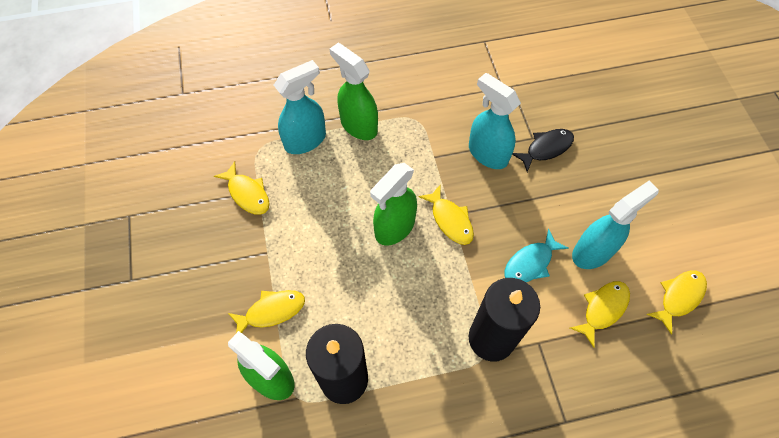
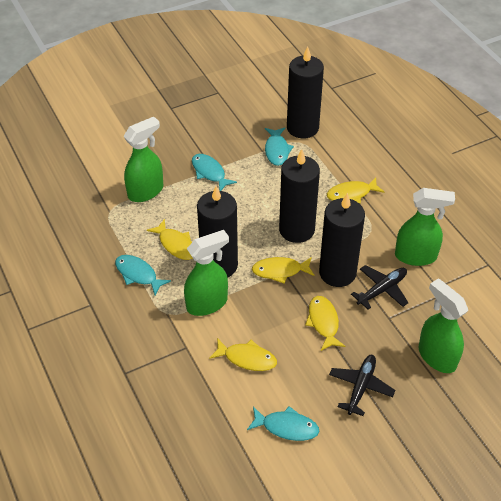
black candle: [306,324,368,404] [469,278,540,362] = 2 -> [197,186,238,278] [279,149,320,243] [287,46,324,138] [319,193,365,287] = 4
black fish: [512,129,574,172] = 1 -> none = 0
black plane: none = 0 -> [329,355,395,416] [351,265,409,310] = 2
green spray bottle: [228,331,295,400] [330,43,378,140] [370,163,417,246] = 3 -> [123,117,163,202] [184,230,229,316] [395,188,455,266] [419,278,468,373] = 4
turquoise fish: [504,229,568,282] = 1 -> [115,255,171,295] [192,154,237,191] [247,406,319,441] [265,128,294,166] = 4
turquoise spray bottle: [274,60,326,154] [469,73,521,169] [572,181,659,269] = 3 -> none = 0

